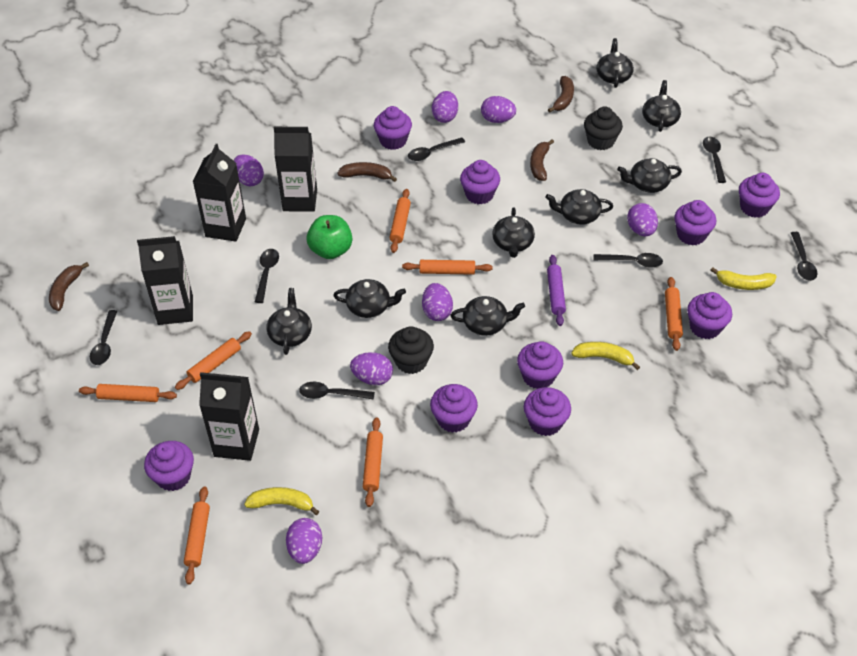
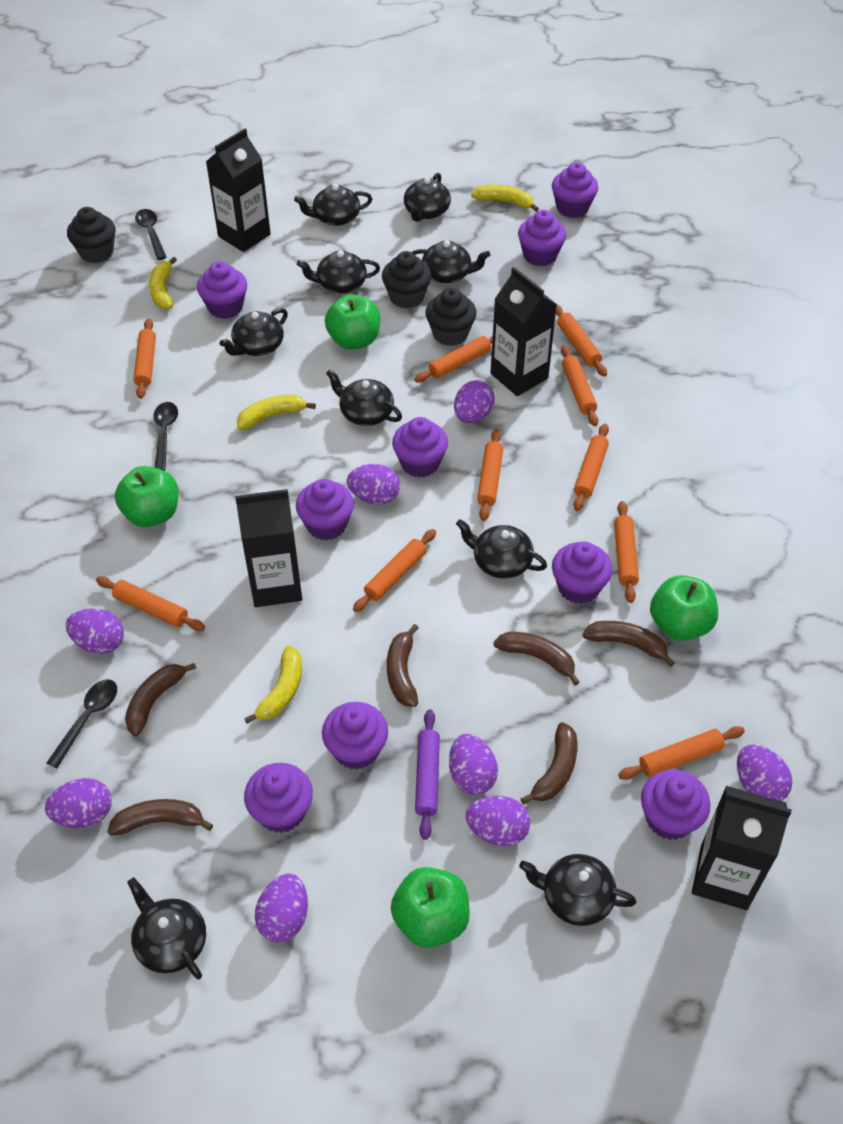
black cupcake: [388,326,434,374] [584,106,623,150] = 2 -> [67,207,116,263] [382,251,432,309] [425,288,477,346] = 3
black spoon: [90,310,117,365] [255,249,279,303] [299,382,375,400] [408,138,465,161] [593,253,663,268] [703,137,726,183] [791,232,817,281] = 7 -> [47,679,117,768] [135,209,167,260] [153,402,178,471] = 3
black teapot: [267,288,312,355] [333,279,406,318] [450,296,525,336] [492,207,535,258] [545,189,613,225] [596,38,634,88] [617,158,682,193] [642,80,681,132] = 8 -> [127,877,206,979] [219,308,288,356] [294,184,372,226] [297,250,380,293] [326,369,402,426] [404,173,451,222] [412,240,490,283] [456,519,547,579] [519,854,637,926] = 9
brown banana: [49,262,89,311] [337,162,397,182] [530,139,554,181] [548,76,574,113] = 4 -> [107,799,213,836] [125,663,196,736] [387,624,419,707] [493,632,580,685] [520,722,577,804] [583,621,674,667] = 6
green apple: [307,215,352,259] = 1 -> [115,466,178,527] [325,294,380,350] [391,867,470,948] [650,575,718,641] = 4
orange rolling pin: [79,384,177,402] [175,331,252,390] [184,486,210,584] [363,417,383,507] [389,189,411,253] [402,260,493,275] [665,277,683,351] = 7 -> [96,576,205,631] [133,319,156,399] [353,529,436,612] [415,336,493,382] [477,429,503,521] [556,305,607,376] [561,345,599,426] [573,424,609,511] [614,501,639,603] [618,726,745,780] = 10
purple egg: [233,154,264,186] [286,518,322,564] [350,352,393,385] [422,283,453,321] [432,91,458,123] [481,96,516,123] [627,203,658,236] = 7 -> [45,778,112,828] [66,609,124,654] [255,873,308,942] [347,464,400,505] [449,734,498,795] [454,380,495,423] [466,796,530,846] [737,745,792,801] = 8
yellow banana: [244,487,319,515] [571,342,640,370] [710,267,777,290] = 3 -> [149,257,177,310] [237,395,316,430] [244,646,302,724] [471,185,539,212] = 4

